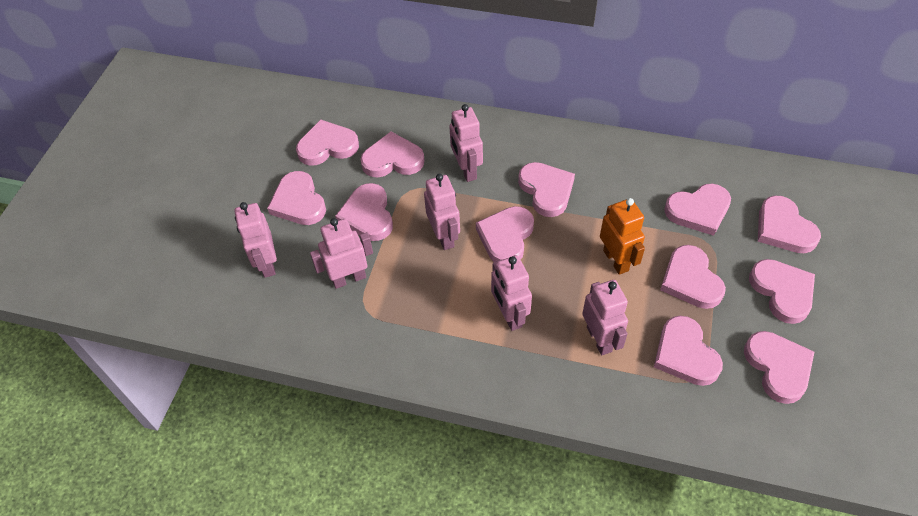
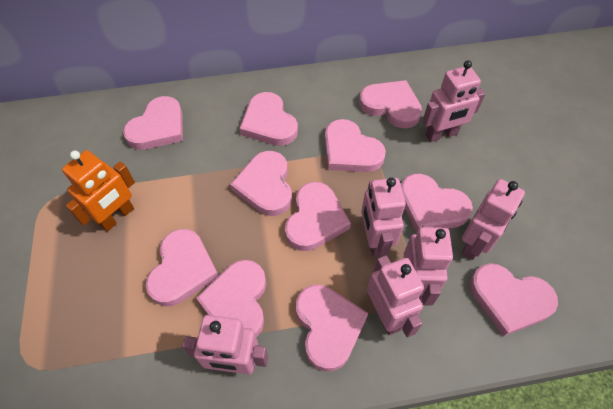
pink heart: [267,171,326,225] [296,119,359,166] [335,183,393,241] [360,132,425,177] [476,206,534,262] [518,162,575,217] [654,316,723,386] [660,245,726,309] [664,184,731,236] [744,331,814,404] [749,259,815,324] [758,196,821,253] = 12 -> [123,96,183,150] [145,229,218,306] [196,260,266,338] [230,151,292,216] [239,92,298,146] [285,182,351,251] [296,285,368,372] [325,119,386,172] [359,80,422,128] [401,174,473,233] [470,263,558,336] = 11

